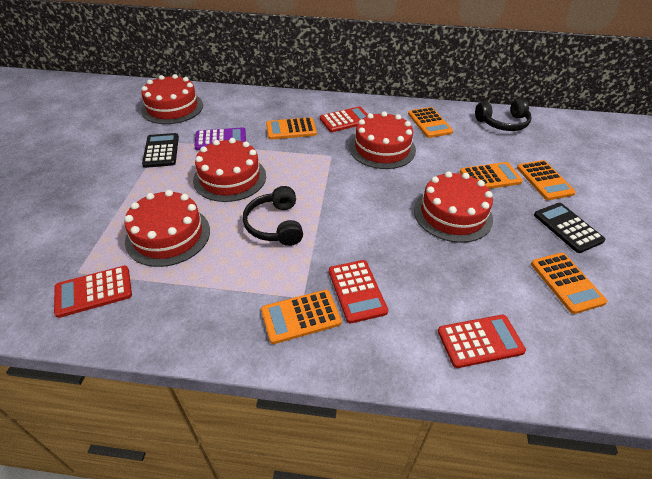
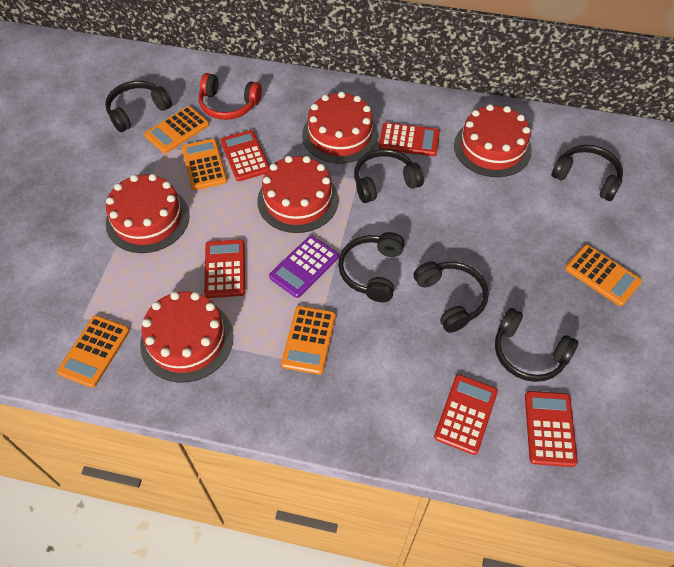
black calculator: [142,133,179,168] [534,203,605,253] = 2 -> none = 0
black headphones: [243,186,303,246] [475,98,532,131] = 2 -> [105,81,172,132] [338,232,405,302] [354,149,424,203] [414,261,489,333] [495,308,578,382] [552,145,623,201] = 6
orange calculator: [261,290,342,344] [266,117,317,140] [408,107,453,138] [460,162,523,189] [517,160,576,200] [531,253,607,314] = 6 -> [57,315,130,388] [144,106,209,153] [182,139,227,190] [281,306,336,375] [565,245,642,306] = 5
red calculator: [54,266,132,318] [320,106,368,132] [329,260,388,323] [438,315,526,368] = 4 -> [204,239,245,298] [220,130,270,181] [379,122,440,156] [434,374,498,455] [525,391,578,467] = 5
red headphones: none = 0 -> [198,73,262,120] = 1

